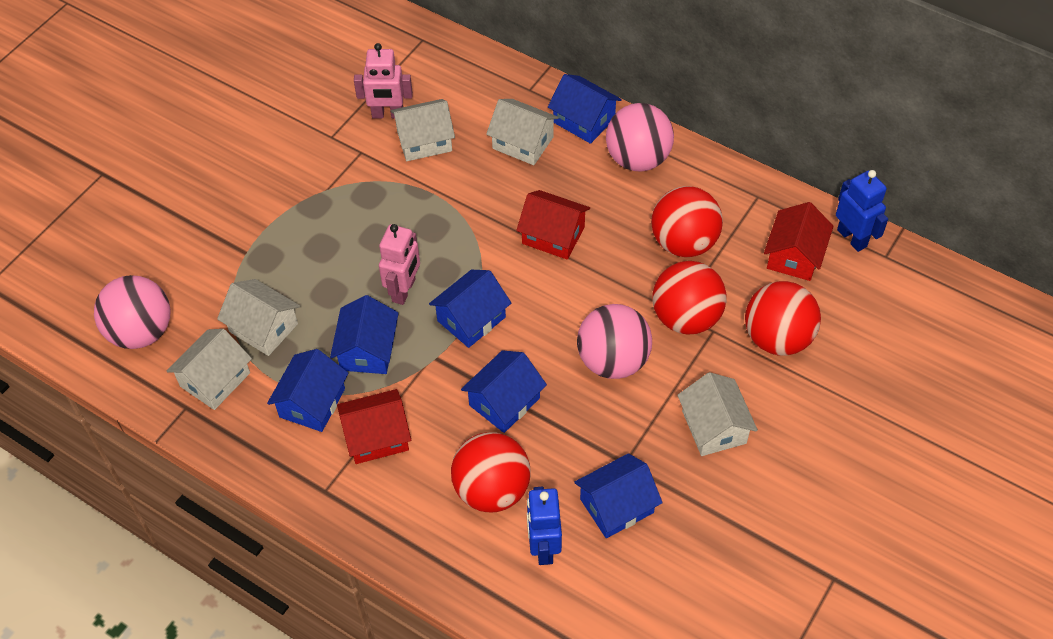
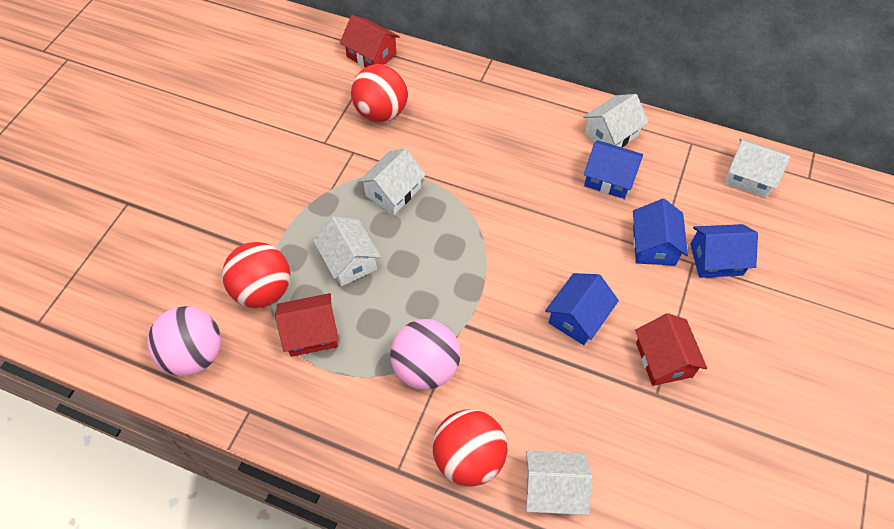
blue house: [267,349,349,432] [330,295,399,374] [429,270,511,348] [461,350,547,433] [548,74,622,144] [574,453,663,538] = 6 -> [545,273,619,345] [584,140,643,199] [633,199,688,266] [690,224,758,278] = 4
blue robot: [527,487,562,565] [836,170,888,252] = 2 -> none = 0
pink ball: [94,275,171,349] [577,304,652,379] [606,103,674,171] = 3 -> [147,306,221,376] [390,319,460,390] = 2
pink robot: [354,43,413,118] [379,224,420,305] = 2 -> none = 0
red ball: [451,432,531,512] [651,186,723,257] [652,261,727,335] [745,281,821,356] = 4 -> [222,242,290,308] [351,64,408,122] [433,409,507,487] = 3

